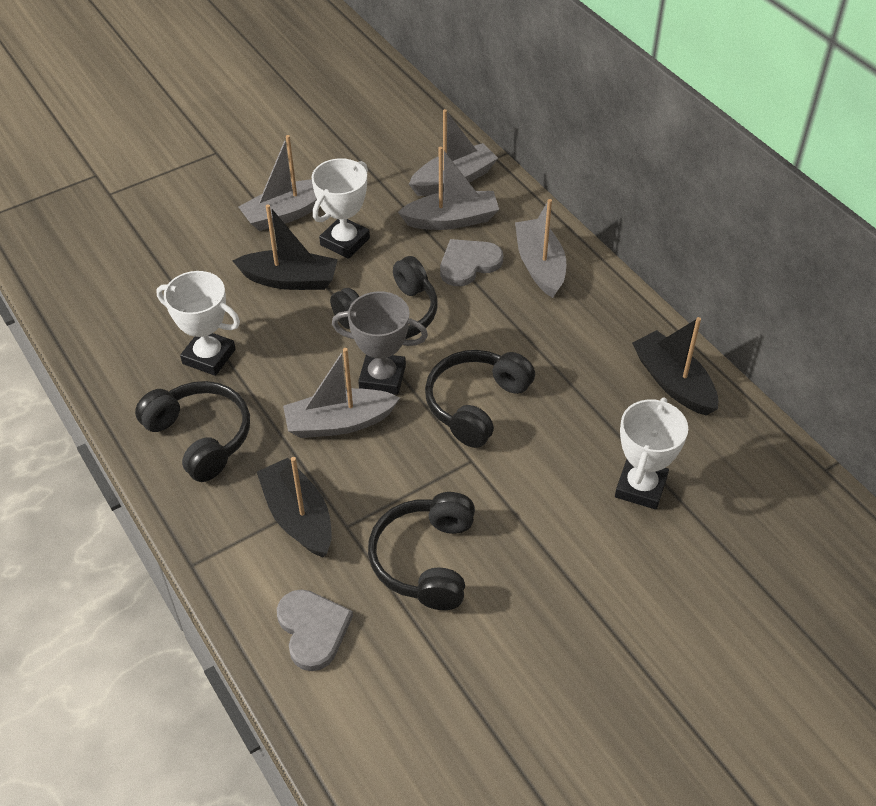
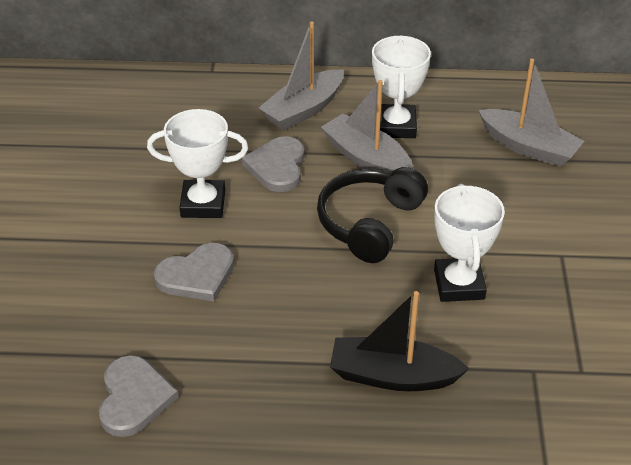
black boat: [233,204,338,290] [257,457,332,557] [632,317,718,416] = 3 -> [330,291,470,391] = 1
black headphones: [135,381,250,482] [330,256,438,339] [368,492,475,610] [425,350,535,448] = 4 -> [317,167,428,263] = 1
grey boat: [239,135,317,231] [283,348,400,438] [398,147,499,230] [409,109,498,196] [515,199,566,298] = 5 -> [259,21,344,131] [321,80,413,173] [479,59,584,167] = 3
grey heart: [277,589,353,671] [440,239,503,286] = 2 -> [99,355,179,437] [153,243,234,301] [242,136,304,192] = 3
grey trophy: [332,291,428,395] = 1 -> none = 0

